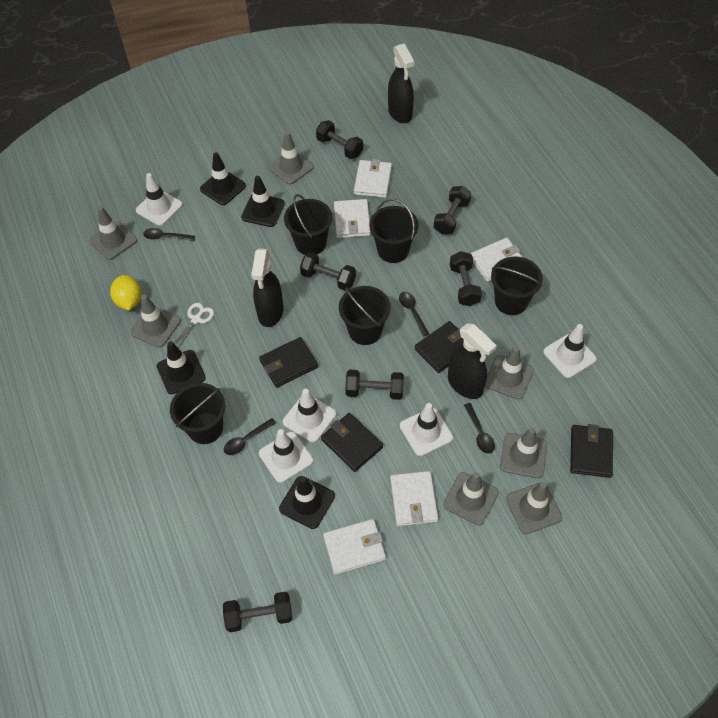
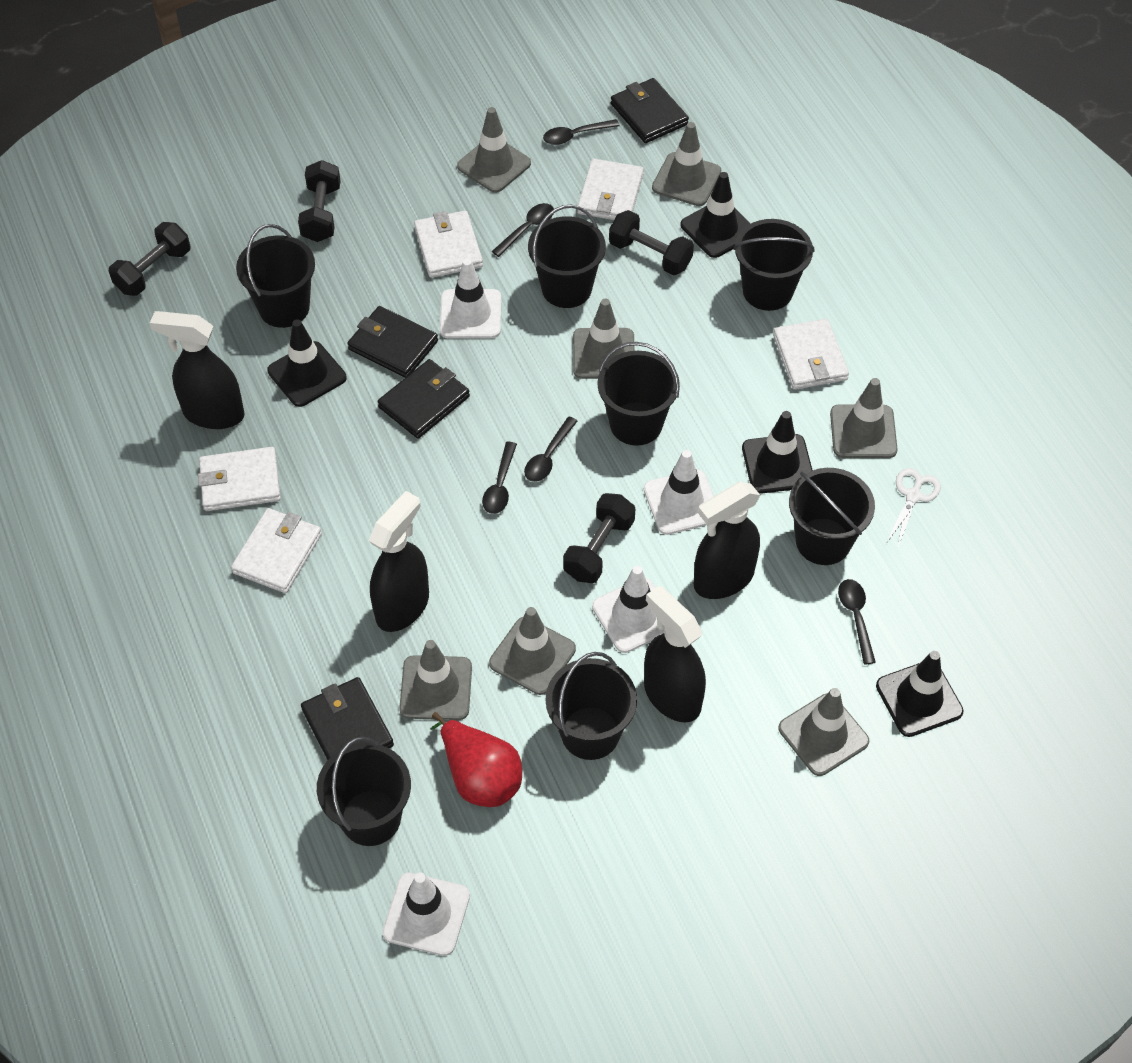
black bucket: [170,383,226,444] [284,194,333,255] [339,286,391,345] [369,199,418,263] [491,256,543,315] = 5 -> [236,224,315,328] [317,737,411,846] [528,205,606,308] [546,652,637,760] [597,342,680,446] [733,219,814,311] [789,468,875,565] = 7
black dumbbell: [223,592,292,632] [300,252,356,291] [316,120,363,159] [345,370,404,400] [434,186,471,234] [450,251,482,306] = 6 -> [109,222,191,296] [298,160,341,242] [563,493,635,583] [609,210,694,275] = 4
black spoon: [143,228,195,241] [224,418,276,455] [399,292,429,337] [464,403,495,454] = 4 -> [482,442,517,514] [492,203,554,257] [524,417,578,482] [543,119,619,145] [838,579,876,664] = 5
black spray bottle: [251,248,284,327] [388,43,414,123] [448,324,497,399] = 3 -> [150,311,245,429] [369,491,429,632] [644,586,706,722] [694,482,760,599] = 4
red pear: none = 0 -> [430,712,522,807] = 1
white traffic cone: [136,173,183,226] [259,429,313,483] [283,389,336,442] [400,403,453,456] [543,324,597,378] = 5 -> [382,872,470,956] [440,258,501,339] [592,566,665,653] [644,450,714,535] = 4
yellow lemon: [110,275,142,311] = 1 -> none = 0

